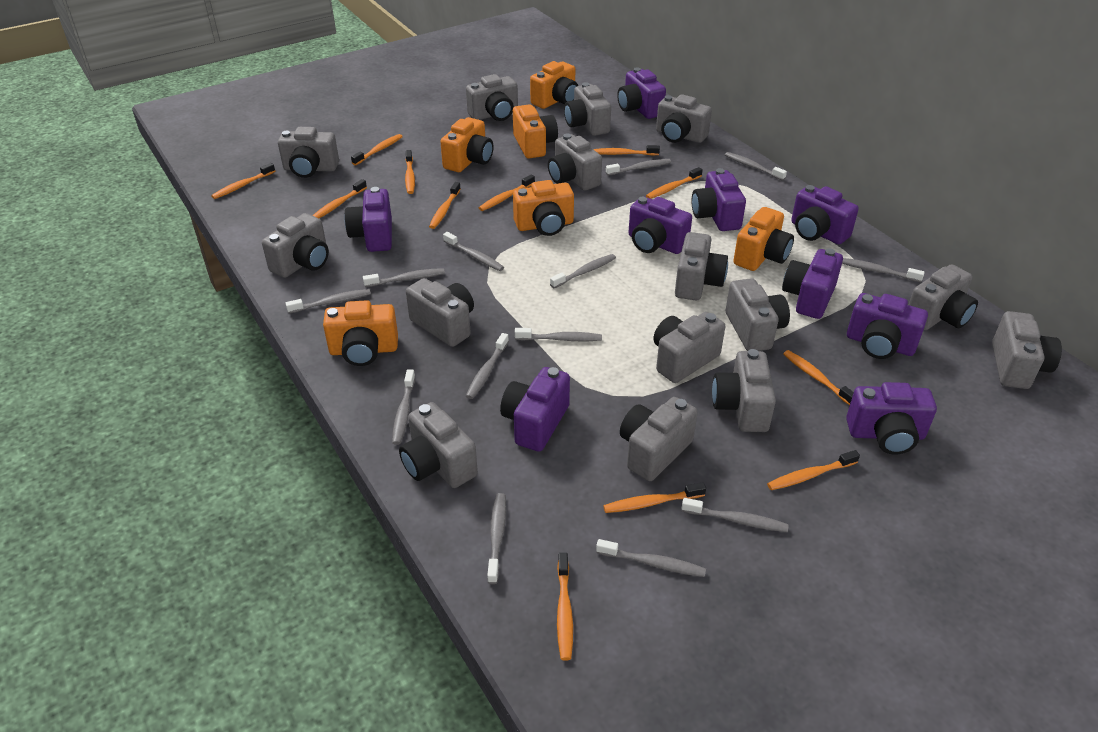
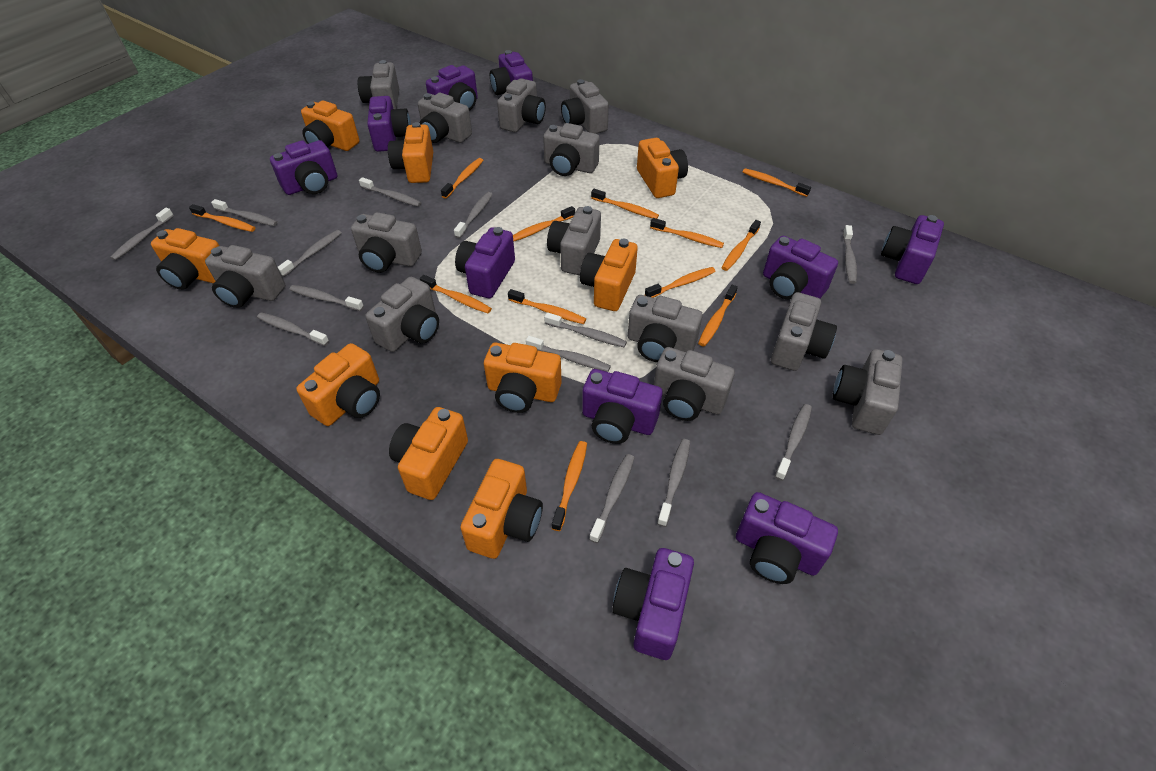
grey camera: [262,213,329,278] [278,127,339,178] [399,402,478,488] [406,278,474,347] [466,74,518,121] [548,133,602,191] [564,82,611,136] [620,397,698,481] [653,312,725,383] [656,94,712,143] [675,232,728,300] [712,349,776,432] [726,278,790,351] [909,264,978,330] [992,311,1062,389] = 15 -> [205,245,285,308] [351,212,422,273] [357,60,399,109] [365,277,439,352] [418,93,472,143] [497,78,546,132] [543,123,600,176] [547,206,601,275] [561,79,609,134] [628,295,703,362] [654,347,735,421] [771,292,837,371] [833,349,903,435] = 13
orange camera: [323,300,398,366] [440,117,493,172] [513,104,558,158] [513,180,574,236] [530,61,578,109] [733,207,794,271] = 6 -> [151,228,219,290] [296,343,380,426] [301,100,359,151] [388,122,433,183] [389,407,468,500] [460,459,543,559] [484,343,562,413] [580,239,638,311] [637,138,688,198] = 9
purple camera: [344,187,392,252] [500,367,570,452] [617,67,666,119] [628,196,692,254] [691,168,746,231] [782,248,843,319] [791,185,859,244] [846,382,937,455] [847,293,928,359] = 9 -> [270,140,337,195] [367,96,411,152] [426,65,478,111] [455,227,515,298] [490,50,533,95] [582,369,663,444] [612,548,694,660] [736,492,838,584] [763,236,838,299] [881,215,944,284] = 10

